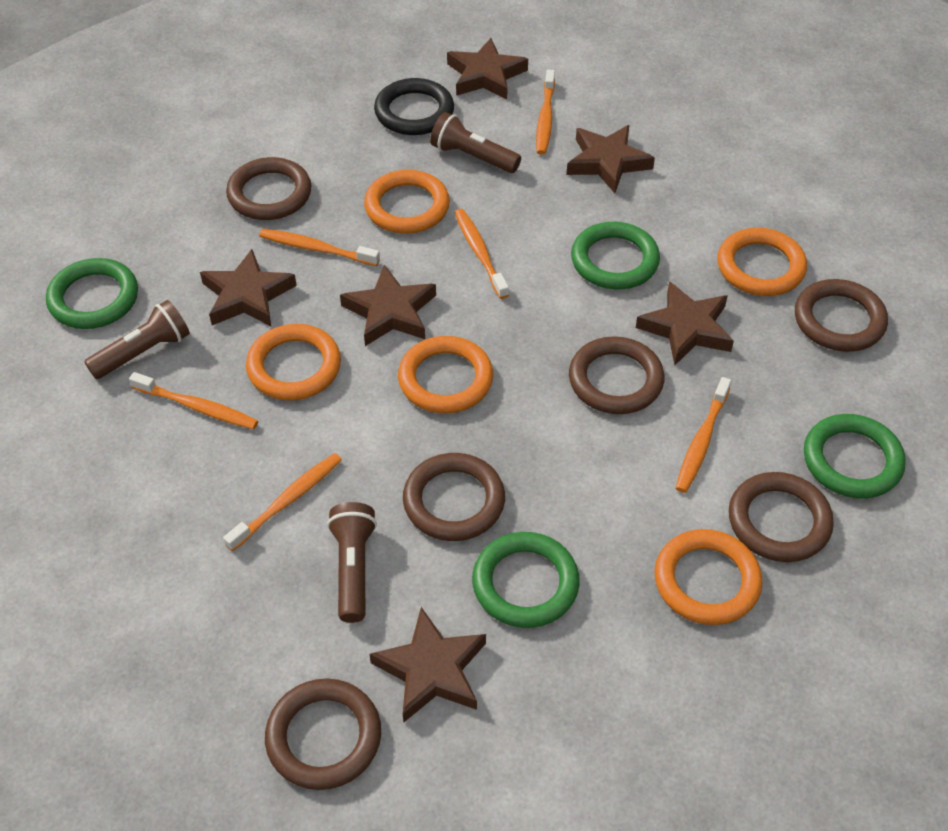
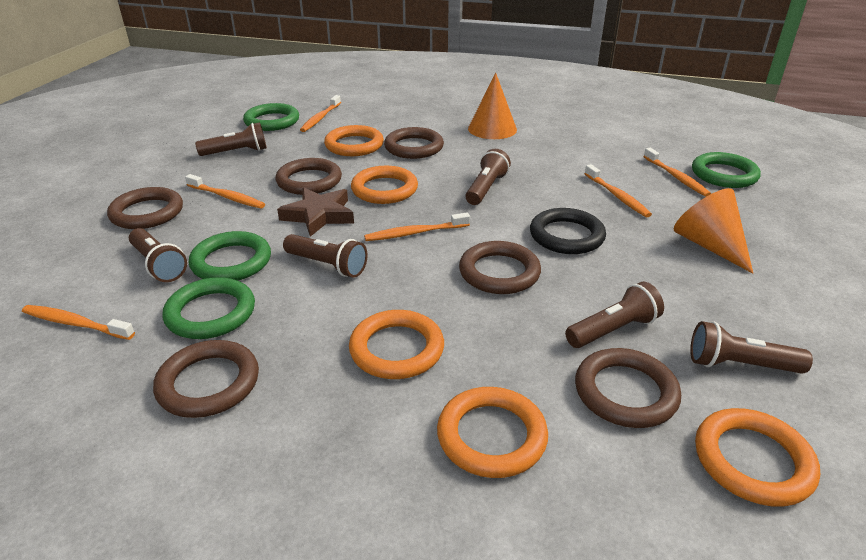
brown flashlight: [85,300,190,379] [327,502,377,623] [430,112,521,173] = 3 -> [129,228,187,282] [195,122,267,156] [283,234,368,277] [465,149,511,205] [565,282,664,348] [690,321,813,374] = 6
brown star: [200,249,297,327] [340,265,436,346] [369,607,486,723] [447,38,528,100] [566,125,655,193] [636,281,734,365] = 6 -> [277,188,354,237] = 1
orange cone: none = 0 -> [468,73,517,139] [674,188,753,273] = 2

